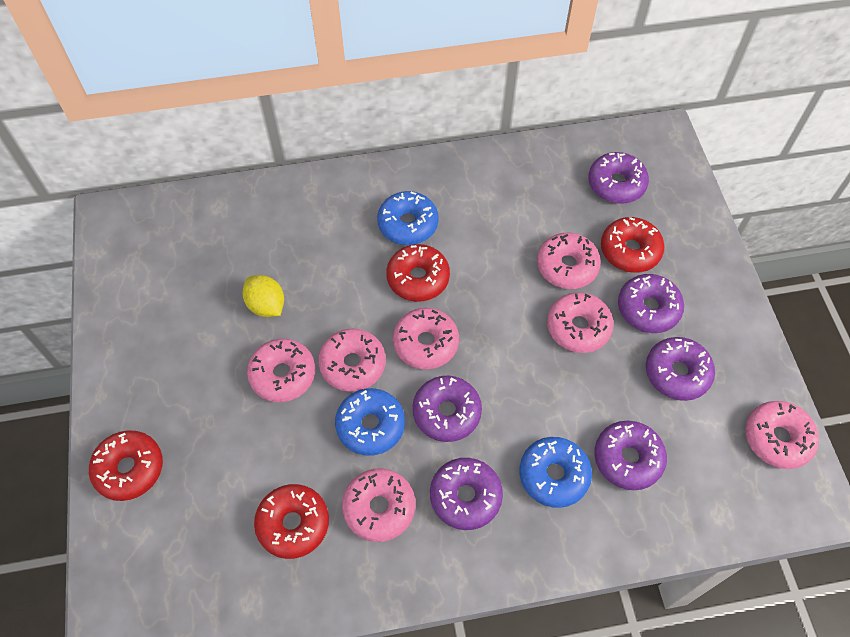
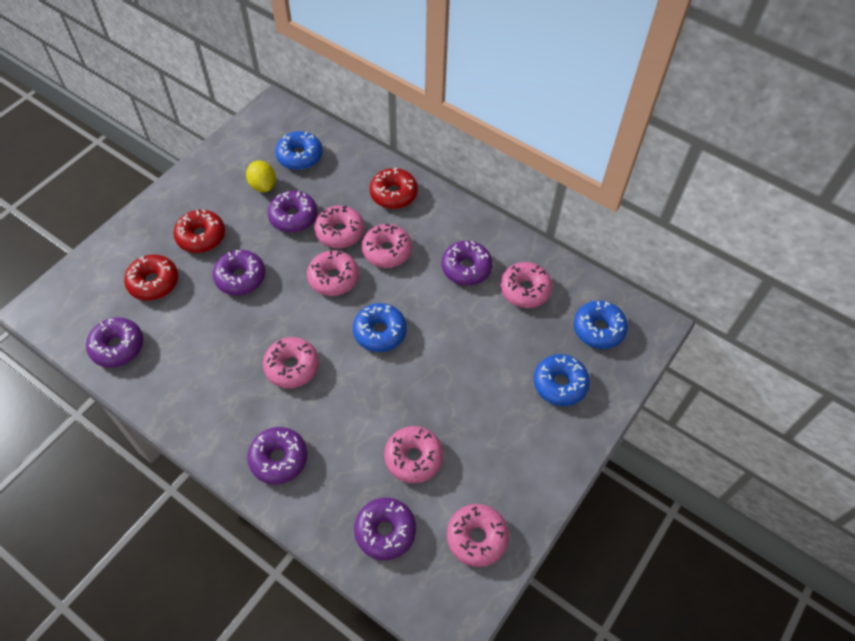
blue donut: [335,388,405,456] [377,191,439,245] [519,437,592,508] = 3 -> [275,131,322,170] [353,303,407,352] [534,354,590,406] [574,301,628,349] = 4
red donut: [89,430,163,501] [254,484,329,559] [386,244,450,302] [601,217,664,273] = 4 -> [124,254,178,301] [174,210,225,253] [370,168,418,209] = 3

